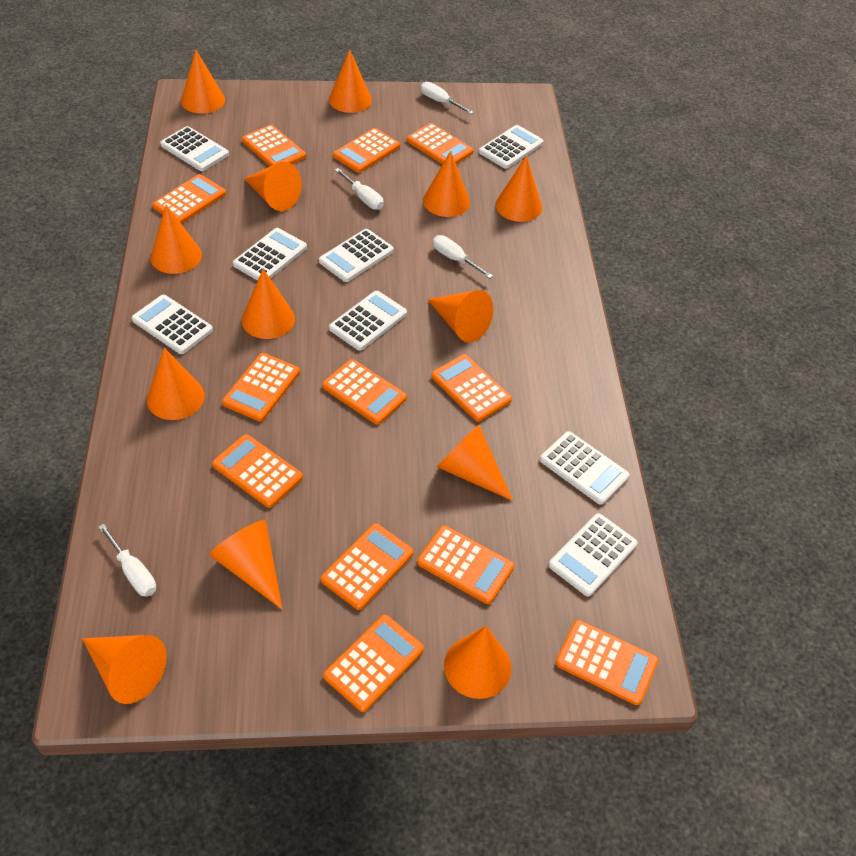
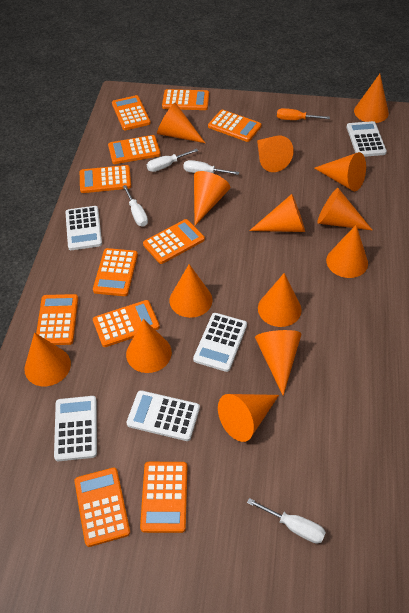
orange calculator: [152,174,226,224] [212,434,303,508] [222,353,300,422] [242,125,306,166] [321,523,414,610] [322,359,407,425] [324,615,424,712] [333,128,400,173] [407,123,474,164] [417,525,514,604] [431,354,512,422] [556,620,658,705] = 12 -> [36,294,78,345] [74,468,130,547] [80,165,131,193] [93,248,138,296] [93,300,160,347] [108,135,161,164] [112,95,151,130] [140,462,187,533] [143,219,205,264] [162,89,209,110] [208,110,262,142] = 11
orange cone: [82,635,167,704] [147,348,204,420] [150,205,202,274] [181,49,225,114] [209,520,282,609] [242,269,295,339] [244,162,302,211] [329,50,372,113] [423,151,470,217] [427,290,493,343] [437,425,513,501] [444,626,511,699] [495,156,542,222] = 13 -> [24,332,71,386] [126,319,172,373] [157,103,205,143] [170,264,213,318] [194,171,230,226] [218,394,279,442] [249,194,305,232] [255,330,302,396] [257,136,294,172] [258,273,302,327] [314,152,366,191] [317,188,373,231] [326,225,368,278] [354,74,389,123] = 14
orange screwdriver: none = 0 -> [277,108,330,120] = 1
white calculator: [132,295,213,354] [160,126,229,171] [233,228,307,281] [319,229,394,282] [329,291,407,351] [479,125,544,169] [540,431,630,505] [549,513,637,596] = 8 -> [54,396,97,461] [65,206,102,250] [126,390,200,441] [193,313,247,372] [346,121,387,157] = 5

